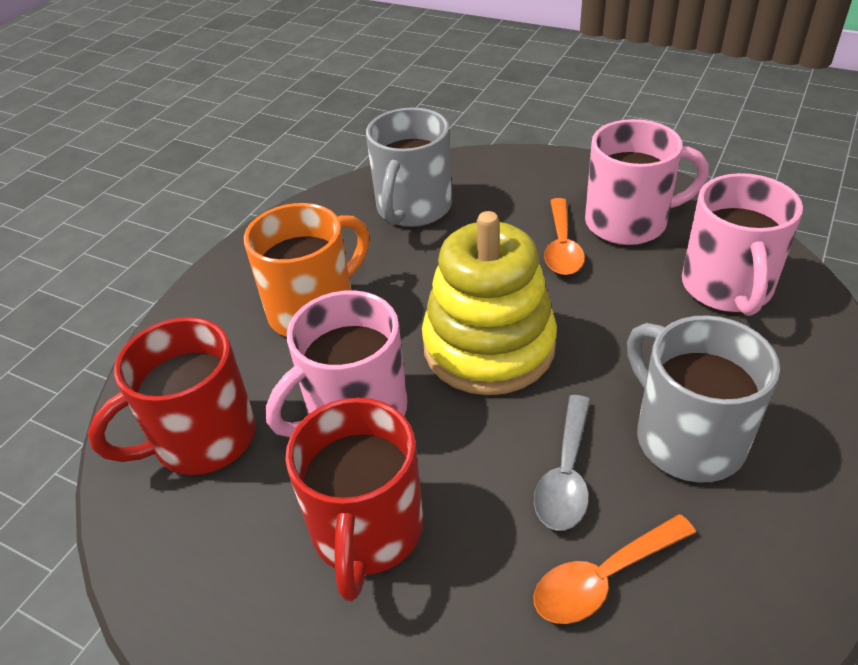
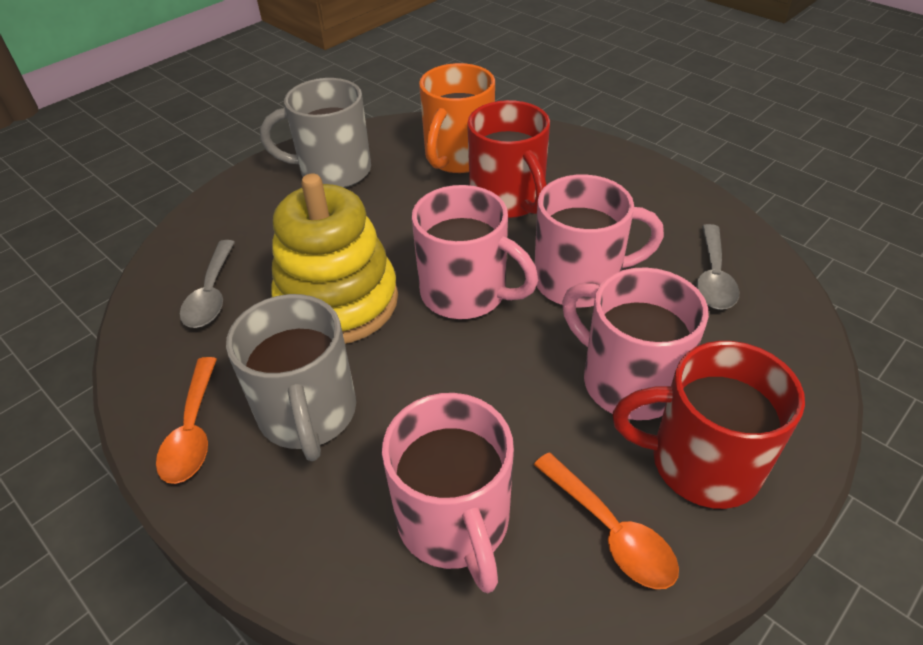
grey spoon: [534,395,591,531] = 1 -> [180,240,235,328] [696,224,740,310] = 2
pink mug: [266,291,407,437] [585,119,709,245] [682,173,803,316] = 3 -> [382,393,514,593] [412,185,538,319] [534,174,664,307] [562,267,709,420] = 4

